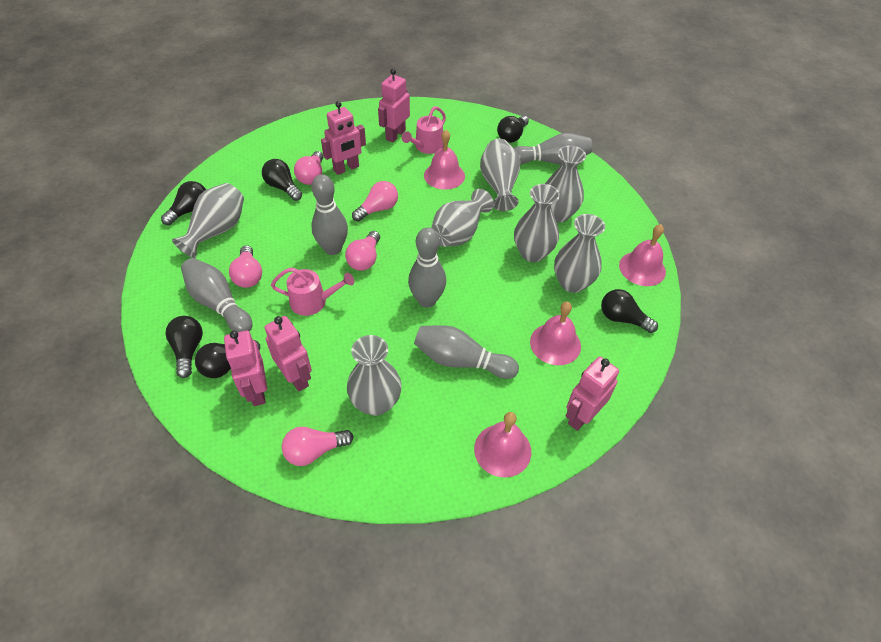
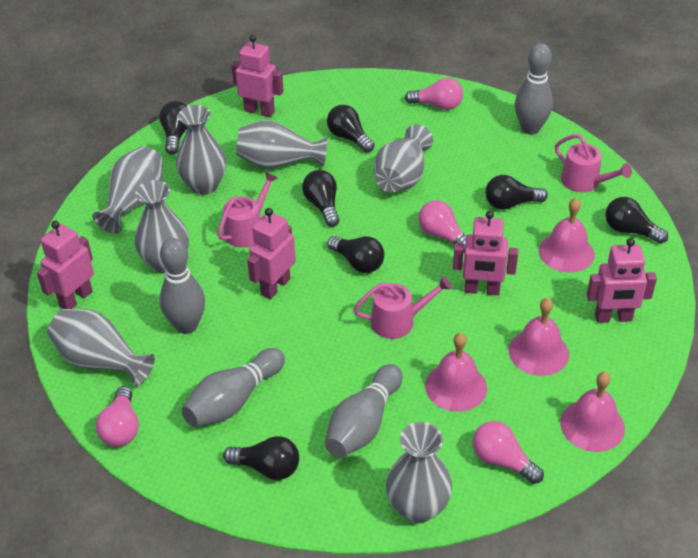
black light bulb: [161,181,206,225] [166,316,203,378] [195,340,260,378] [262,159,302,201] [497,115,529,143] [601,289,658,333] = 6 -> [159,101,188,154] [223,436,299,480] [302,170,340,227] [327,105,374,153] [327,236,384,273] [485,175,548,210] [605,197,668,244] = 7
grey bowling pin: [181,258,253,332] [311,174,348,255] [408,228,446,308] [414,325,519,379] [514,133,592,165] = 5 -> [160,238,205,334] [182,348,285,427] [325,364,402,458] [515,43,553,135] = 4
pink light bulb: [229,245,262,288] [282,427,354,466] [294,151,323,185] [345,231,380,271] [352,181,398,222] = 5 -> [96,386,139,447] [405,78,463,110] [418,200,466,253] [473,421,544,484] = 4
pink watering can: [271,267,354,316] [402,106,446,154] = 2 -> [217,172,278,248] [354,276,452,339] [555,134,632,192] = 3

